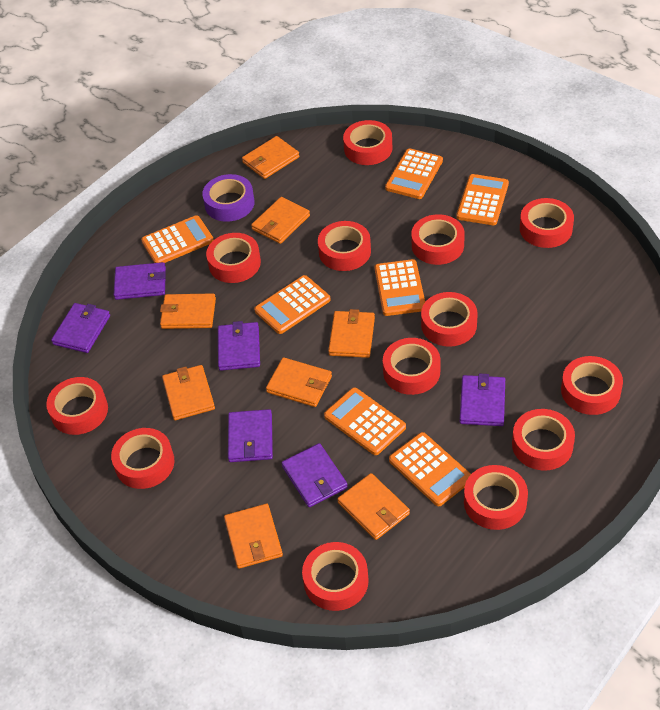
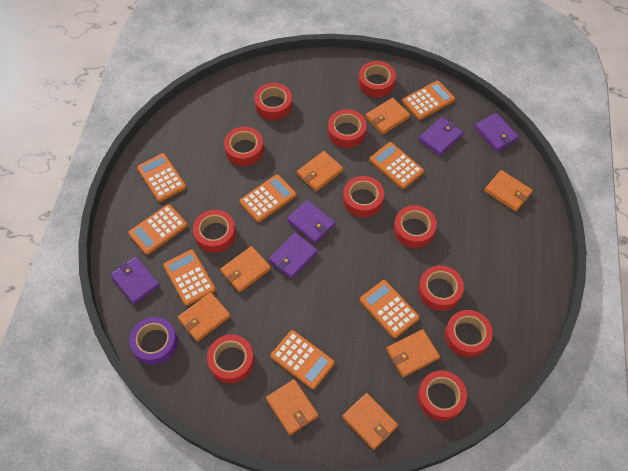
orange calculator: [141,215,214,263] [254,275,331,334] [324,387,406,455] [374,259,425,316] [385,148,443,199] [389,432,471,506] [457,174,509,225] = 7 -> [128,204,188,255] [137,153,186,202] [163,250,216,306] [240,175,296,222] [271,330,335,389] [360,280,419,338] [370,142,424,189] [402,81,455,120] = 8
purple wallet: [51,303,110,353] [114,262,166,300] [218,321,260,371] [228,409,273,462] [282,443,348,507] [460,374,505,426] = 6 -> [110,257,160,304] [269,233,318,279] [287,200,335,244] [419,117,463,156] [474,113,519,152] = 5
red tape: [46,377,108,435] [111,428,174,489] [206,233,261,283] [302,542,369,611] [318,221,371,271] [343,120,392,165] [383,338,441,395] [411,214,465,265] [421,292,478,347] [464,465,528,530] [512,409,575,470] [520,198,574,248] [561,356,623,415] = 13 -> [193,210,236,253] [207,335,254,383] [224,127,264,166] [254,83,292,120] [328,109,367,148] [343,176,384,217] [358,61,396,98] [394,205,437,248] [418,265,464,311] [418,370,467,421] [445,310,493,358] = 11

